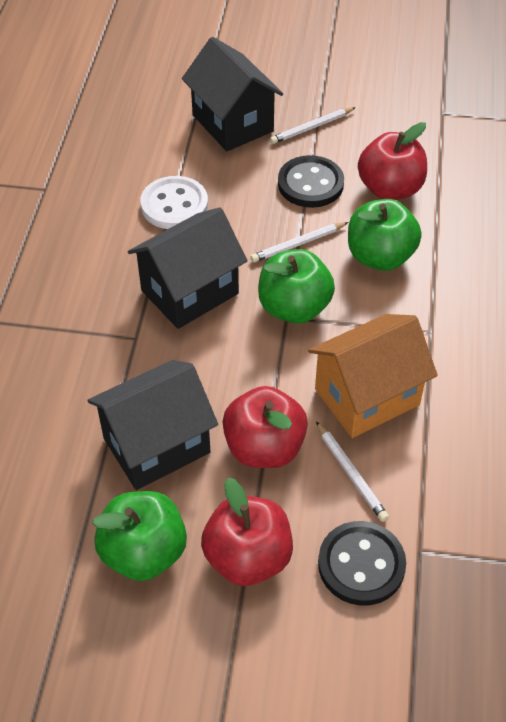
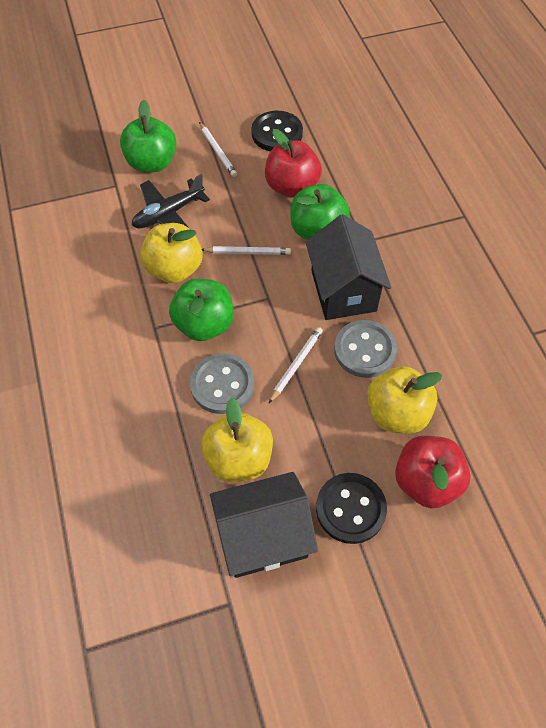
black house: [87,360,218,490] [128,207,247,329] [182,37,283,151] = 3 -> [210,472,318,578] [306,214,391,320] = 2
black plane: none = 0 -> [132,174,210,229] = 1
grey button: none = 0 -> [190,353,254,414] [334,320,397,378] = 2
orange house: [308,314,438,438] = 1 -> none = 0
red apple: [201,478,293,586] [222,386,308,468] [358,122,427,200] = 3 -> [265,129,322,198] [395,436,471,508] = 2
white button: [140,176,208,229] = 1 -> none = 0
yellow apple: none = 0 -> [140,223,203,283] [201,398,273,482] [367,366,442,434] = 3

